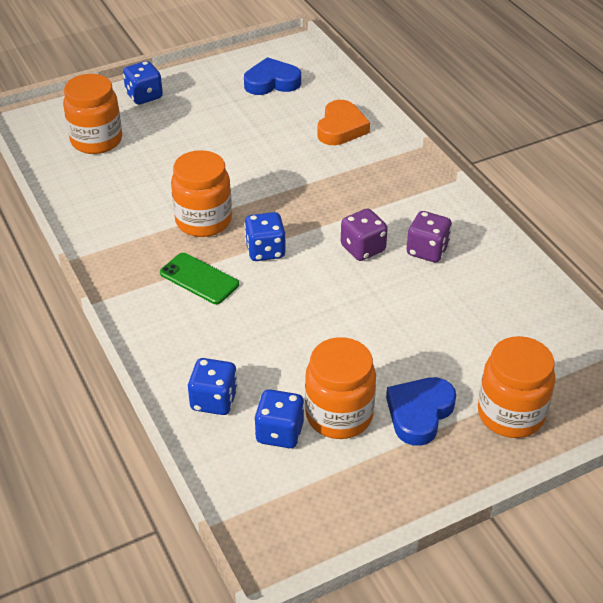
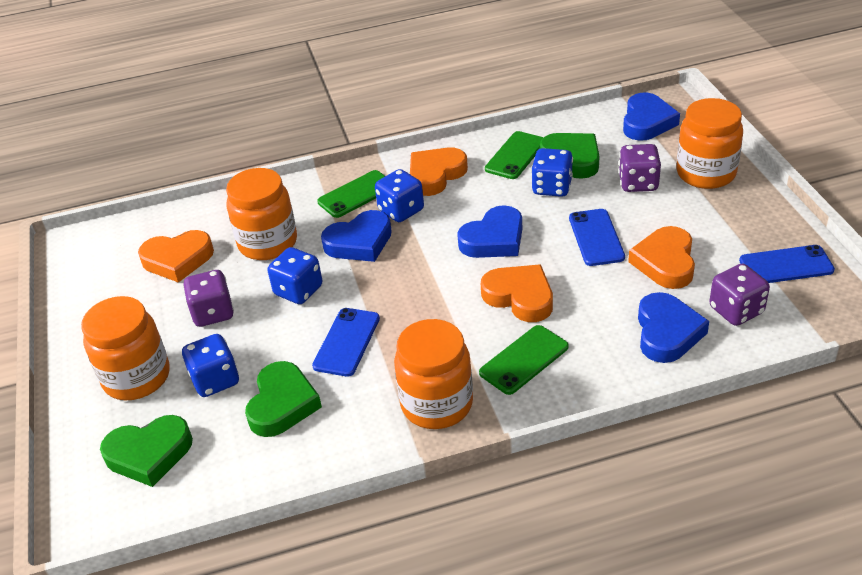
blue heart: [244,57,301,95] [386,377,456,446] = 2 -> [321,210,392,262] [457,205,522,258] [623,93,680,141] [638,292,709,363] = 4
blue phone: none = 0 -> [312,308,380,377] [569,209,625,266] [739,245,835,283] = 3
green heart: none = 0 -> [100,415,193,487] [245,361,322,437] [540,133,599,179] = 3
green phone: [160,253,239,304] = 1 -> [317,170,385,218] [479,325,569,395] [485,131,544,179] = 3
orange heart: [317,100,370,145] = 1 -> [138,230,214,283] [410,147,468,196] [481,265,553,322] [628,226,695,289] = 4
purple dice: [341,209,388,261] [406,211,452,262] = 2 -> [183,270,234,327] [618,144,661,192] [709,264,770,326] = 3

